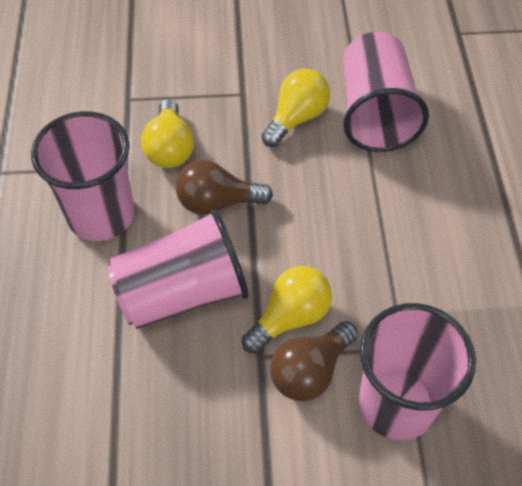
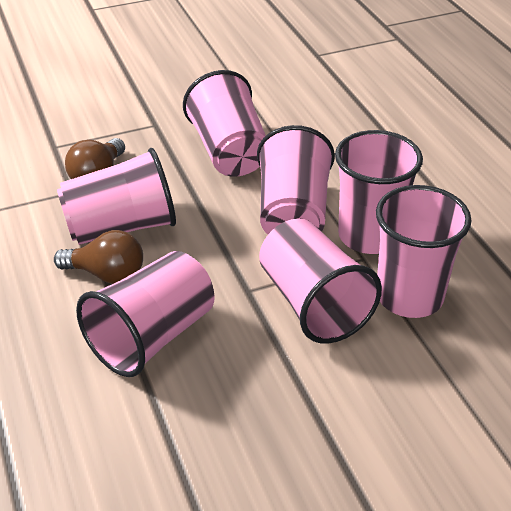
pink cup: [31,111,134,241] [107,209,249,329] [343,32,429,152] [358,303,476,440] = 4 -> [57,148,176,245] [76,251,215,377] [183,70,266,177] [257,125,335,234] [259,218,382,344] [335,130,423,254] [376,185,472,318] = 7
yellow light bulb: [141,99,194,168] [242,266,332,354] [261,69,330,147] = 3 -> none = 0

